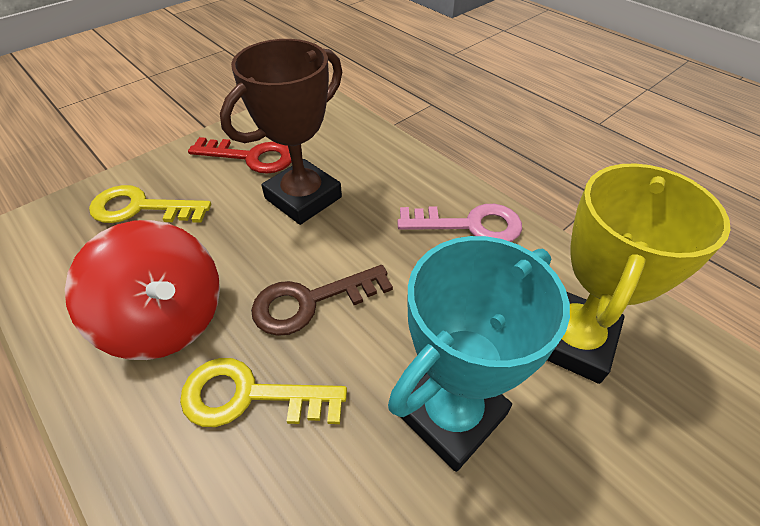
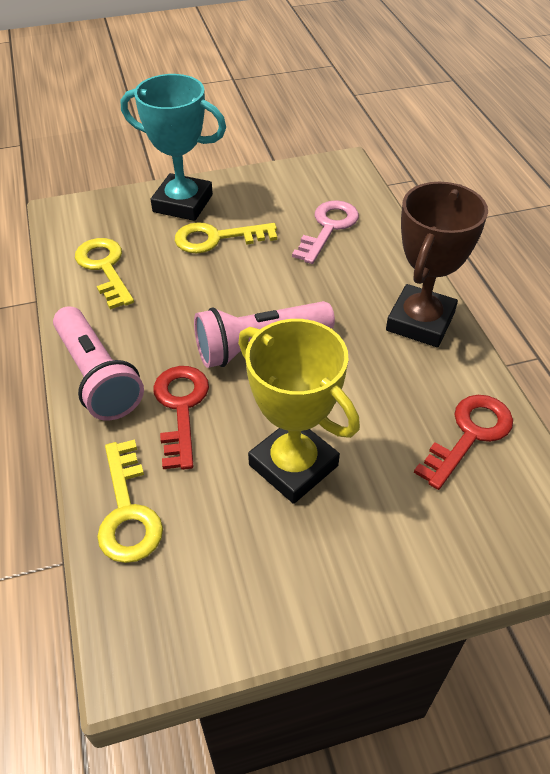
brown key: [251,265,393,336] = 1 -> none = 0
pink flashlight: none = 0 -> [53,306,144,421] [194,301,335,368] = 2
red key: [188,137,292,174] = 1 -> [153,366,209,470] [414,395,513,490] = 2
red spinning top: [65,220,220,360] = 1 -> none = 0
yellow key: [89,185,211,223] [180,358,347,427] = 2 -> [75,238,134,310] [97,440,163,563] [175,222,277,253] = 3

